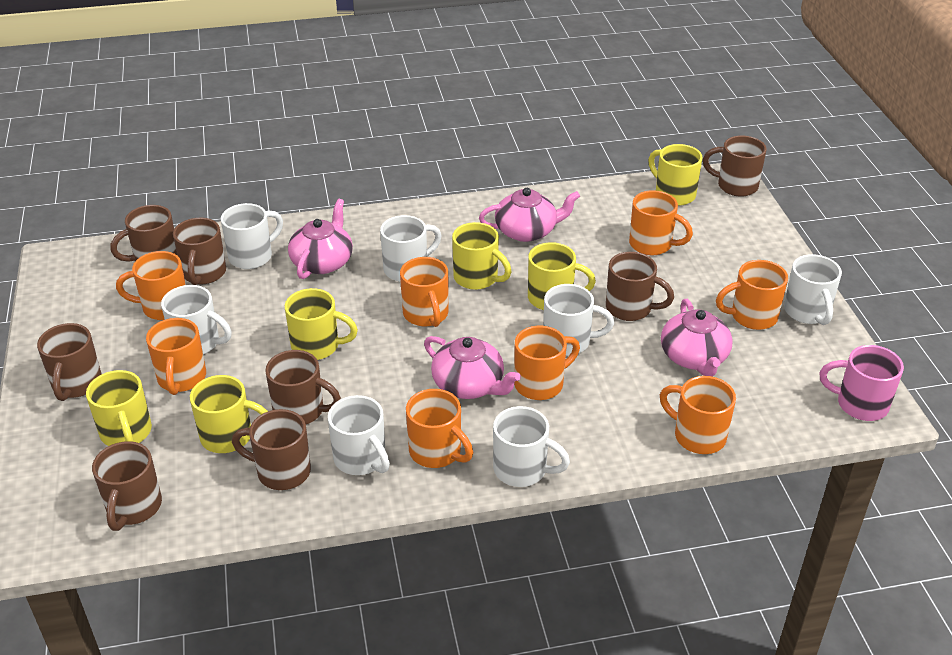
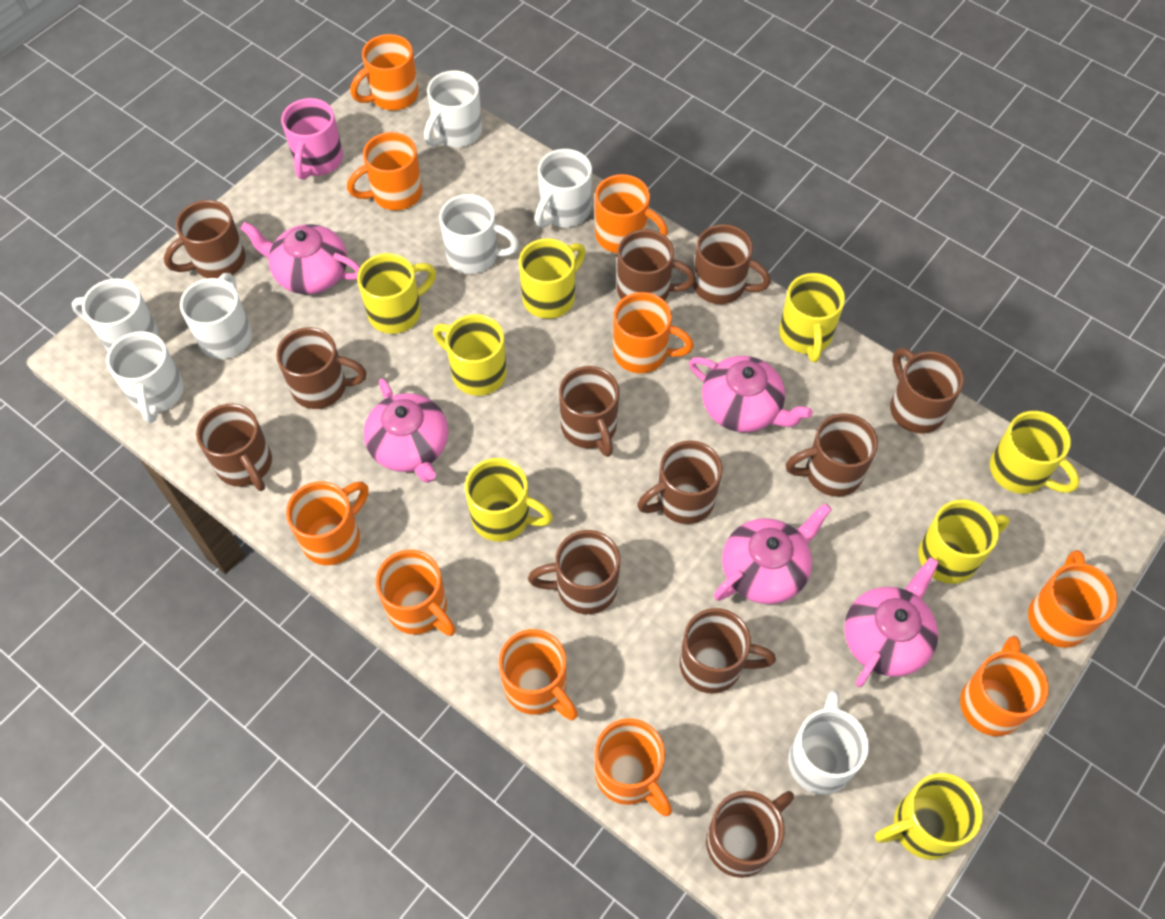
brown mug: [37,323,102,401] [92,441,162,531] [110,205,178,262] [173,218,226,285] [232,409,311,490] [265,350,341,424] [606,252,674,321] [703,136,767,197] = 8 -> [164,200,246,278] [196,404,272,491] [276,327,367,409] [528,530,620,614] [559,366,619,457] [617,229,696,301] [637,441,723,524] [680,608,776,693] [693,224,771,304] [706,791,794,878] [786,413,878,497] [890,348,964,434] = 12
orange mug: [116,251,186,320] [146,318,206,395] [400,257,448,327] [406,389,473,468] [514,326,580,400] [629,190,693,255] [660,376,736,454] [716,260,788,330] = 8 -> [286,481,368,565] [347,132,422,210] [350,34,418,110] [375,550,456,636] [498,629,578,720] [594,718,672,816] [595,174,668,253] [613,292,694,373] [960,636,1049,736] [1028,550,1117,648] = 10
pink teapot: [288,199,353,279] [424,336,521,399] [479,188,580,242] [661,299,733,377] = 4 -> [240,222,360,294] [364,378,449,483] [689,356,813,432] [714,503,832,604] [844,557,939,687] = 5
yellow mug: [86,370,152,446] [190,375,268,453] [285,288,358,360] [452,222,511,290] [528,242,596,310] [648,144,703,206] = 6 -> [357,253,436,334] [433,314,507,396] [465,458,553,542] [519,238,586,319] [779,273,845,363] [875,773,983,860] [918,499,1010,584] [990,411,1080,494] = 8

